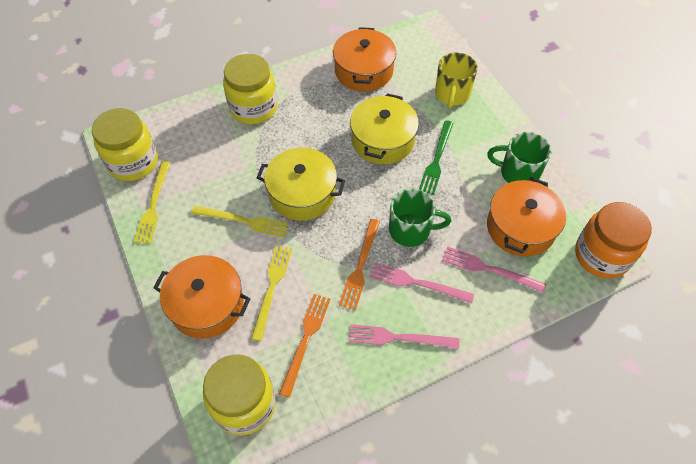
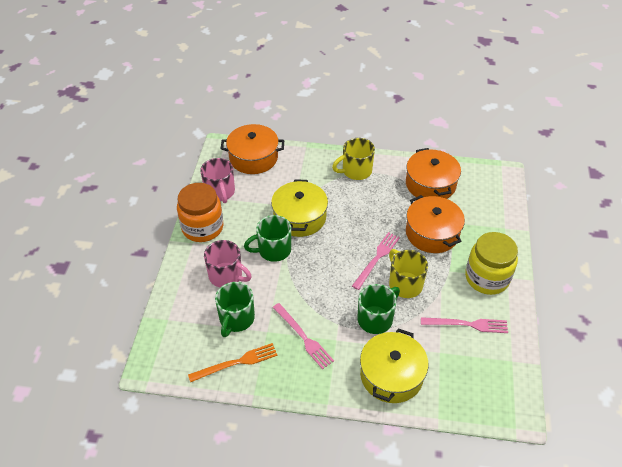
green fork: [419,120,453,195] = 1 -> none = 0
green mug: [389,189,451,247] [487,132,551,183] = 2 -> [215,282,255,337] [244,215,291,262] [358,284,400,334] = 3
orange fork: [279,294,331,398] [339,219,380,310] = 2 -> [188,343,278,382] = 1
pink mug: none = 0 -> [200,158,235,203] [204,240,252,287] = 2
yellow fork: [134,161,170,244] [191,205,289,238] [251,245,292,341] = 3 -> none = 0
yellow jar: [92,108,158,181] [203,354,276,436] [223,54,277,124] = 3 -> [465,232,518,295] = 1
yellow mug: [435,53,478,109] = 1 -> [332,138,375,180] [389,249,428,298] = 2

